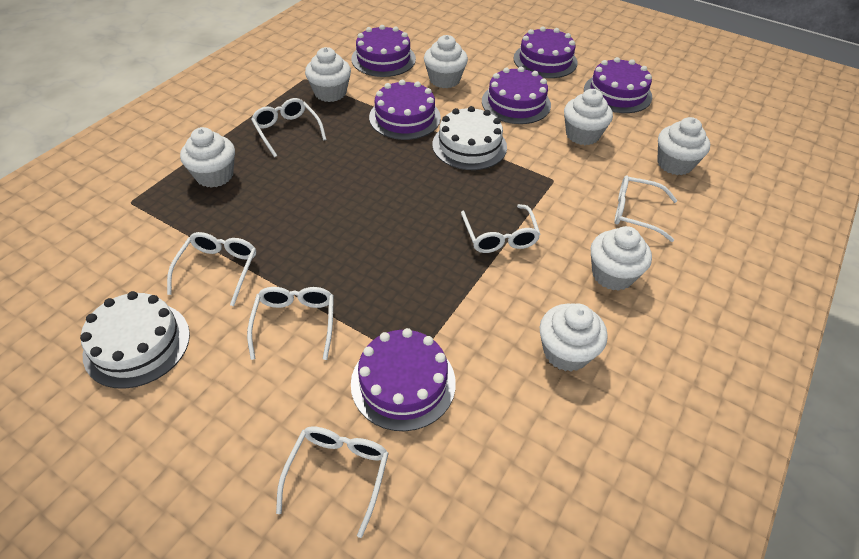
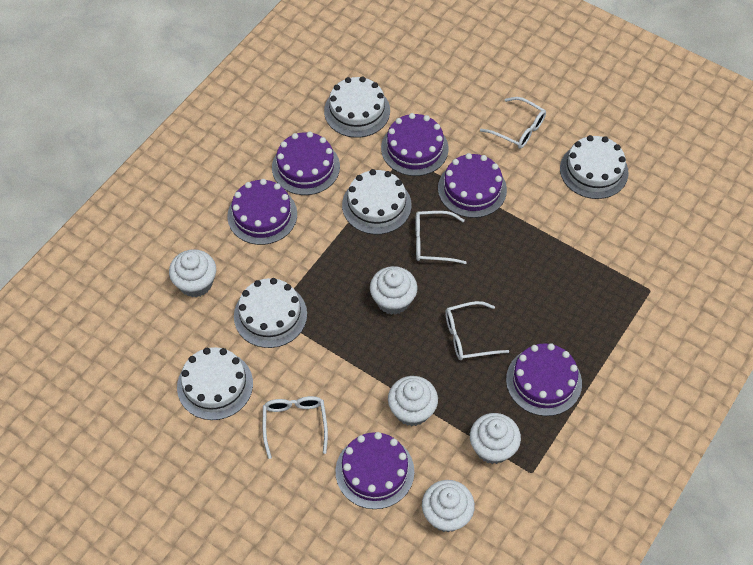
white cake: [80,291,190,389] [432,106,507,170] = 2 -> [177,347,253,420] [234,278,307,348] [324,76,390,138] [342,169,412,235] [560,135,628,199] = 5
white cupcake: [180,127,235,188] [305,47,351,102] [424,35,468,88] [540,303,608,371] [564,89,613,145] [591,226,652,291] [657,117,710,175] = 7 -> [169,249,216,297] [370,266,418,315] [388,376,438,426] [422,480,475,532] [470,413,521,464] = 5
white glasses: [167,232,256,306] [247,287,334,360] [251,98,326,157] [276,426,389,538] [461,204,540,253] [614,175,677,242] = 6 -> [263,396,328,459] [416,211,467,264] [445,301,509,360] [480,97,546,149] = 4

